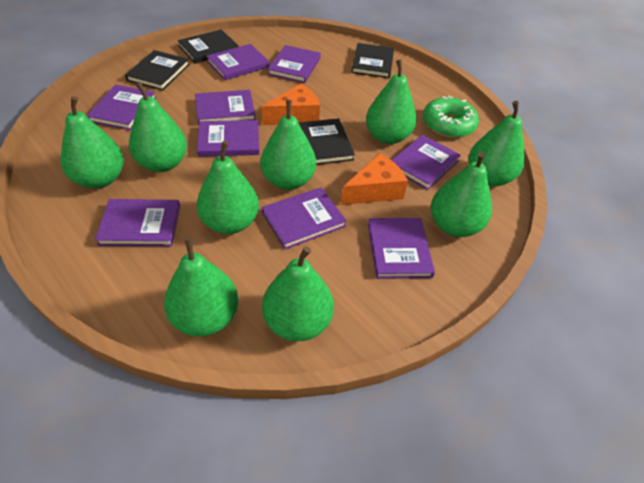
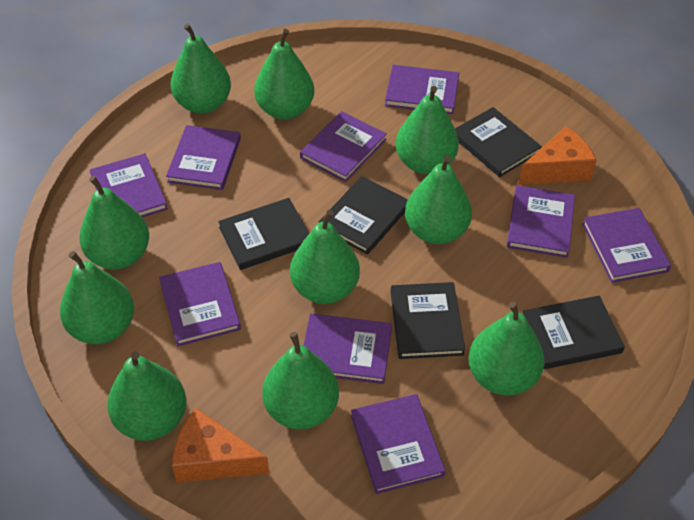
black book: [125,50,190,91] [178,29,239,64] [298,118,355,165] [351,43,394,78] = 4 -> [218,198,309,270] [319,176,408,255] [391,282,465,359] [455,107,542,177] [523,296,625,369] = 5
green donut: [423,96,479,138] = 1 -> none = 0
green pear: [60,96,124,189] [129,82,187,172] [164,237,238,337] [197,141,259,234] [260,100,316,190] [262,246,334,341] [366,59,417,144] [431,152,492,237] [468,101,525,186] = 9 -> [60,251,134,344] [79,176,149,269] [107,351,186,441] [170,24,231,114] [254,29,314,120] [262,332,339,430] [290,210,360,304] [396,86,459,174] [405,156,472,244] [468,301,544,396] = 10

